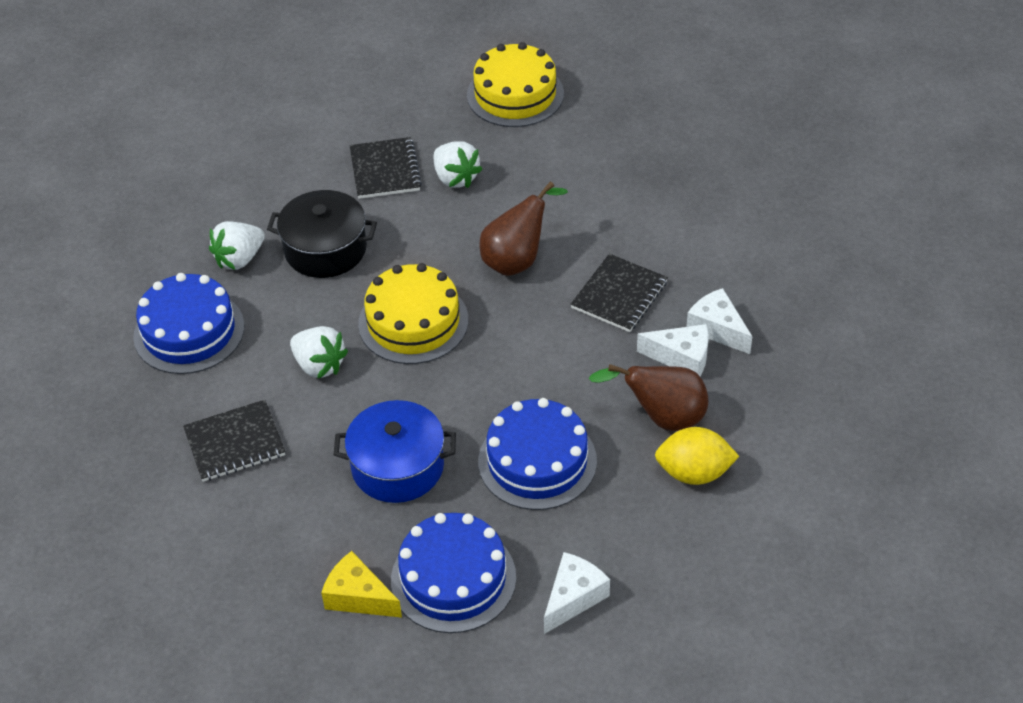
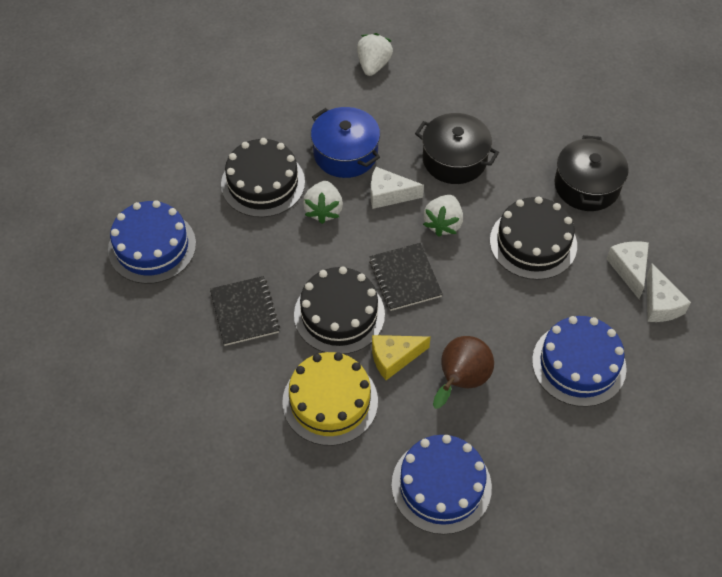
black cake: none = 0 -> [221,138,305,217] [294,266,385,354] [490,196,577,280] = 3
black notebook: [183,400,285,482] [350,137,422,199] [571,254,668,332] = 3 -> [210,276,280,346] [369,243,443,311] = 2
black pot: [267,190,377,278] = 1 -> [415,113,499,184] [555,135,629,211] = 2
brown pear: [480,181,568,276] [589,364,708,431] = 2 -> [433,336,494,409] = 1
yellow cake: [358,263,468,364] [467,42,564,127] = 2 -> [282,352,378,446] = 1
yellow lemon: [655,427,739,485] = 1 -> none = 0

